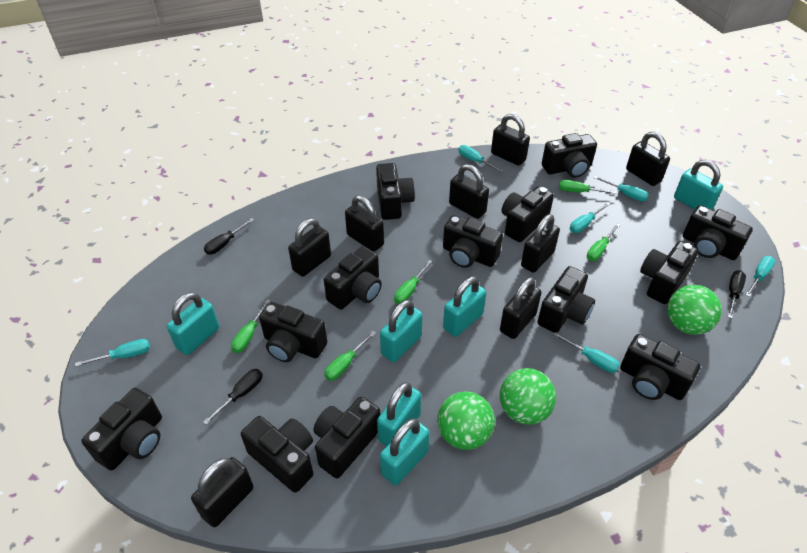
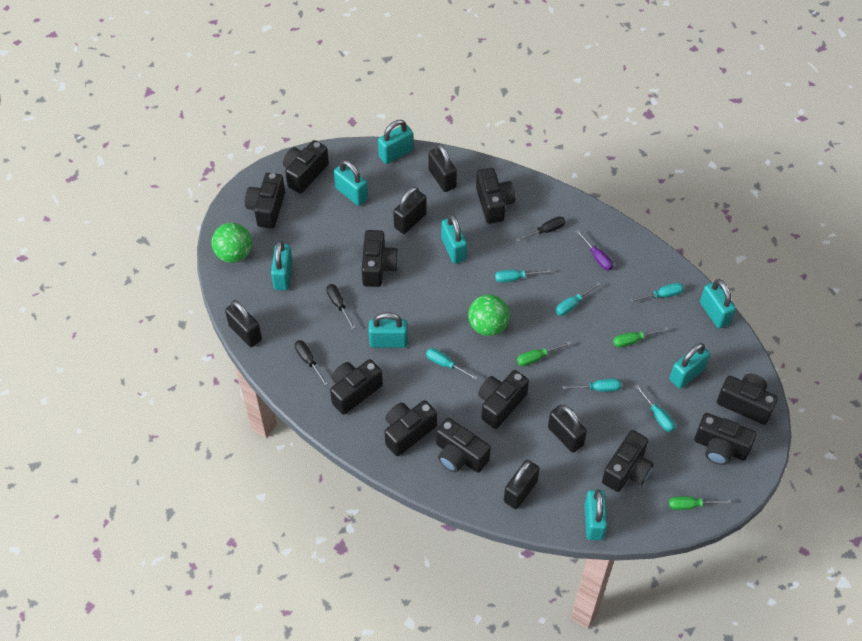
black camera: [81,388,162,471] [241,416,313,493] [259,302,327,362] [314,397,380,479] [324,246,382,310] [376,163,415,220] [443,215,503,268] [502,186,554,242] [537,266,595,333] [542,133,597,178] [620,334,700,400] [640,241,698,304] [683,205,753,260] = 13 -> [245,173,285,229] [283,140,329,194] [330,359,383,415] [362,230,399,287] [384,400,437,456] [436,418,491,473] [476,168,515,224] [478,370,529,429] [602,430,654,492] [694,413,756,465] [717,374,778,425] = 11
black padlock: [191,457,253,527] [288,218,331,277] [345,195,384,252] [449,164,489,219] [491,114,530,166] [500,277,542,339] [521,214,560,273] [626,132,670,186] = 8 -> [225,300,262,347] [393,187,427,234] [429,144,457,192] [504,460,540,509] [548,405,587,453] = 5
green ball: [437,391,495,450] [500,368,556,425] [667,285,722,335] = 3 -> [212,223,252,263] [468,294,510,336] = 2
green screwdriver: [231,299,271,353] [324,331,376,381] [394,260,433,304] [559,180,617,194] [587,224,620,261] = 5 -> [517,341,571,366] [613,327,668,347] [669,496,731,510] = 3
purple screwdriver: none = 0 -> [576,230,613,270] = 1
turquoise padlock: [167,292,219,355] [377,382,421,446] [380,300,423,362] [380,419,430,485] [443,276,486,337] [674,160,723,210] = 6 -> [271,241,293,290] [334,160,368,206] [369,312,408,348] [378,120,413,164] [441,214,467,264] [584,489,607,540] [670,343,710,389] [700,279,736,329] = 8

